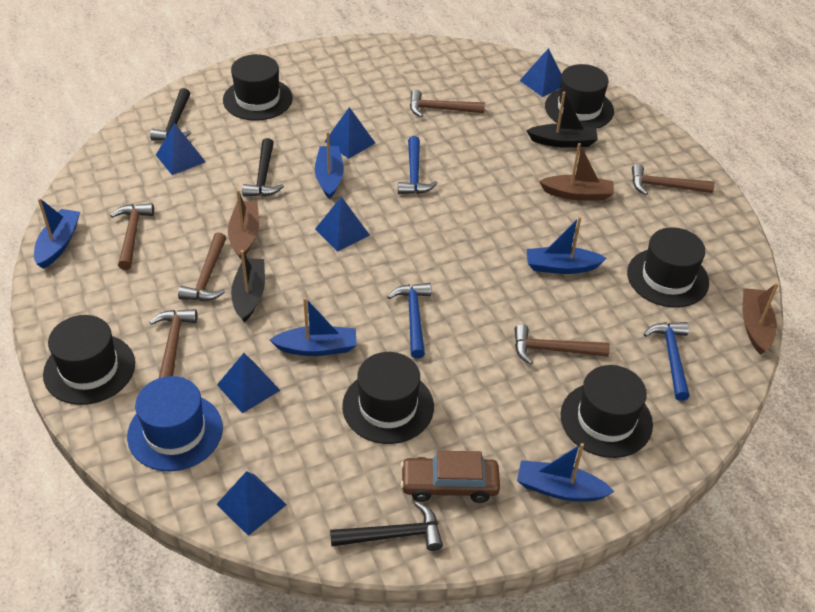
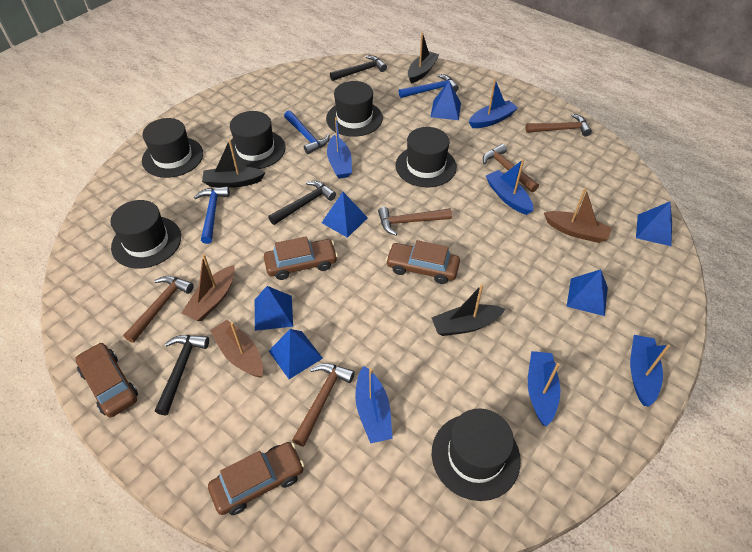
black boat: [231,250,265,323] [526,92,598,148] = 2 -> [202,140,266,188] [408,33,439,83] [431,284,505,336] = 3
blue boat: [34,198,80,269] [270,297,357,356] [315,131,344,199] [517,443,615,502] [527,216,607,274] = 5 -> [327,117,352,179] [355,366,393,443] [469,80,518,128] [486,159,533,215] [528,351,560,426] [630,335,670,407] = 6
blue hat: [127,376,223,471] = 1 -> none = 0
brown car: [400,451,500,503] = 1 -> [75,342,138,417] [208,442,304,515] [264,236,338,280] [386,240,460,284] = 4
brown hammer: [110,203,154,270] [149,309,197,378] [178,232,226,301] [410,90,485,117] [515,324,610,365] [632,164,715,195] = 6 -> [124,276,194,343] [292,363,355,447] [378,207,452,236] [483,144,539,192] [525,114,592,137] = 5

